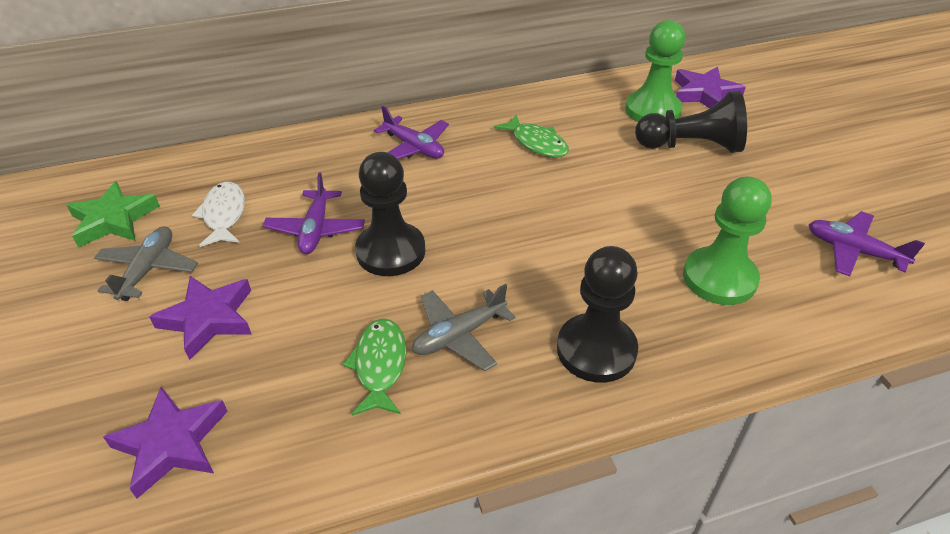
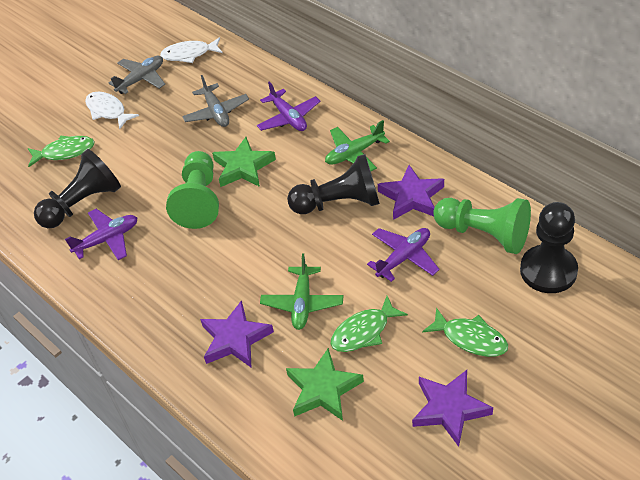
green fish: [342,318,406,416] [494,115,569,157] = 2 -> [28,135,95,167] [330,296,408,352] [422,307,508,357] = 3
green plane: none = 0 -> [260,254,343,330] [325,120,390,171] = 2
green star: [67,181,160,248] = 1 -> [212,137,276,187] [286,348,364,421] = 2
white fish: [192,182,245,247] = 1 -> [85,92,139,129] [160,37,223,63] = 2

